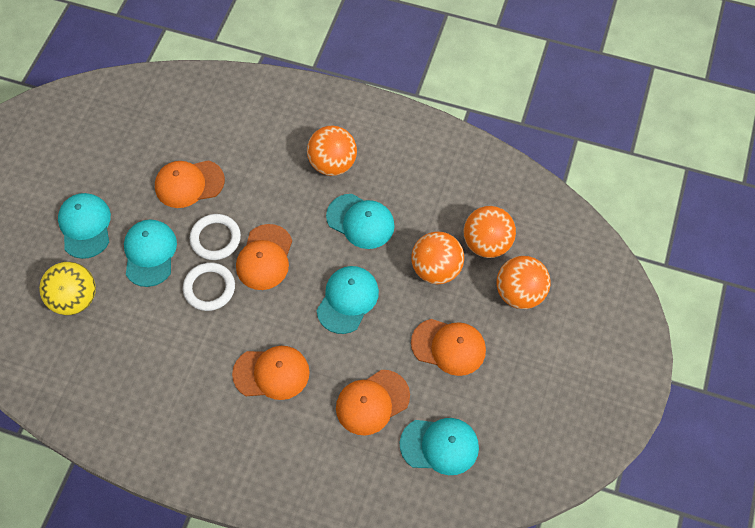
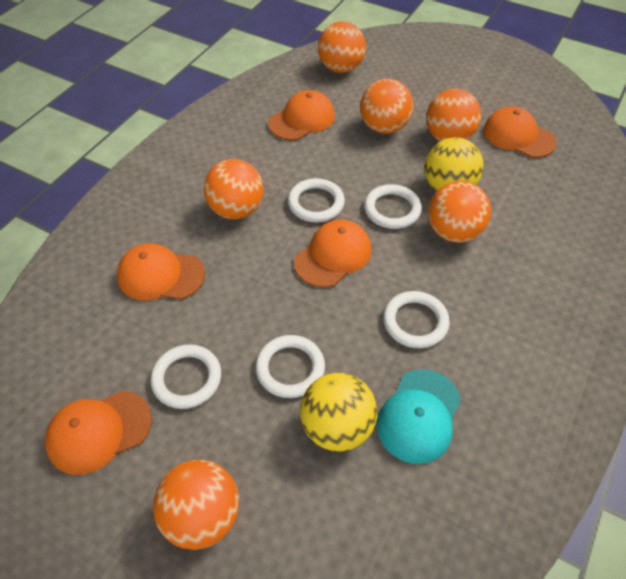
orange ball: [307,125,357,176] [411,232,464,284] [464,206,516,258] [496,256,551,309] = 4 -> [153,460,239,550] [204,159,263,219] [318,21,366,73] [360,79,413,134] [426,89,481,141] [428,181,491,243] = 6
turquoise cap: [58,193,111,259] [124,219,177,287] [316,266,379,334] [326,194,395,249] [400,418,479,475] = 5 -> [377,369,461,464] = 1
white ring: [183,262,235,311] [190,214,241,260] = 2 -> [150,344,221,409] [255,335,325,398] [288,178,345,222] [364,184,422,229] [383,291,450,348] = 5
yellow ball: [39,262,96,315] = 1 -> [300,373,377,452] [424,137,483,191] = 2

